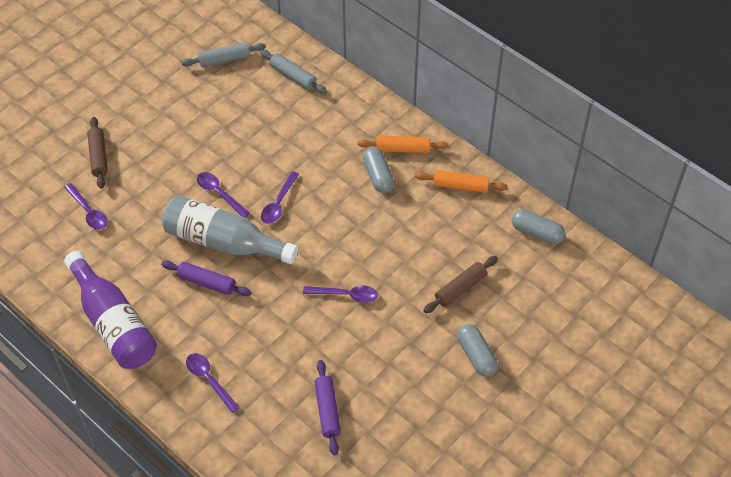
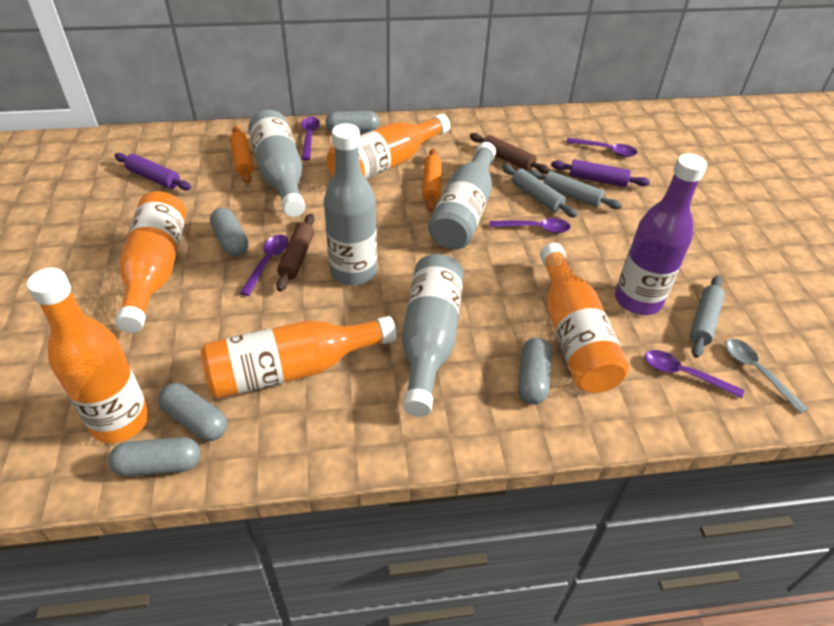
grey bottle: [162,195,298,264] = 1 -> [248,110,305,217] [324,123,377,285] [402,254,464,417] [428,142,496,249] = 4
grey capsule: [363,147,394,193] [457,324,498,377] [512,209,565,244] = 3 -> [108,437,201,477] [158,383,227,441] [210,208,248,257] [325,111,379,133] [518,337,552,405] = 5
grey rolling pin: [181,42,266,67] [260,50,327,94] = 2 -> [502,164,578,218] [528,169,622,209] [690,276,725,358] = 3
grey spoon: none = 0 -> [725,339,808,414] = 1
orange bottle: none = 0 -> [27,268,149,443] [115,191,186,333] [201,316,397,399] [326,114,450,179] [540,243,629,393] = 5

